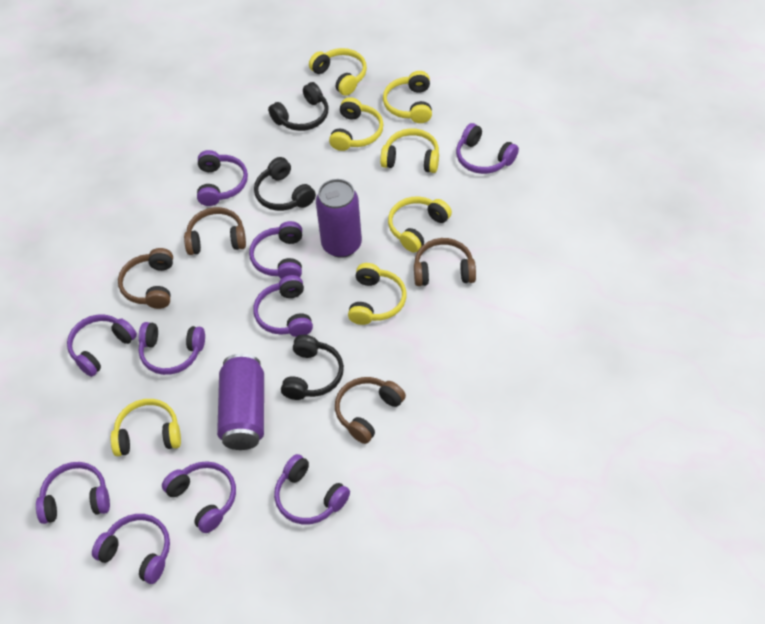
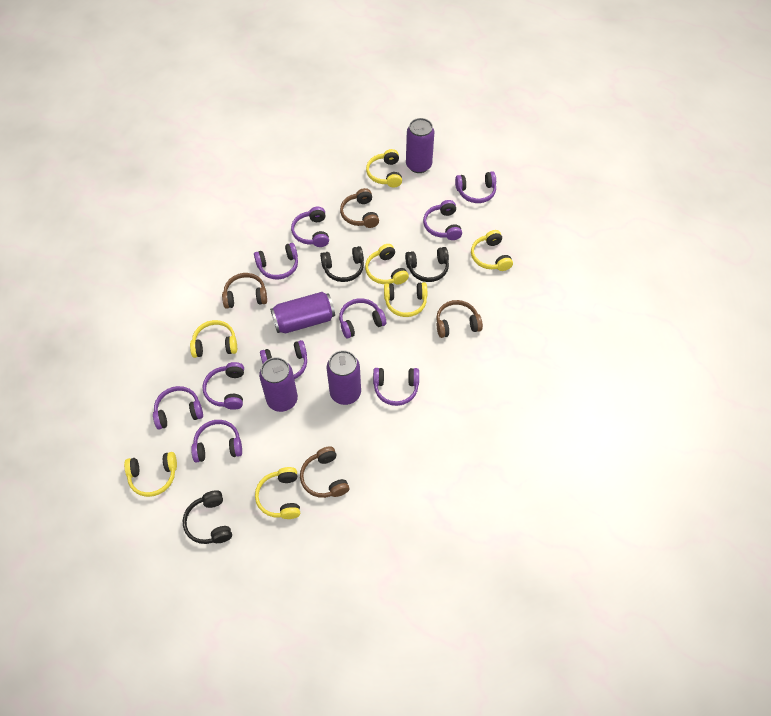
purple can: [217,354,264,450] [316,179,362,258] = 2 -> [259,357,298,412] [270,292,335,333] [327,350,361,405] [406,118,434,173] = 4

